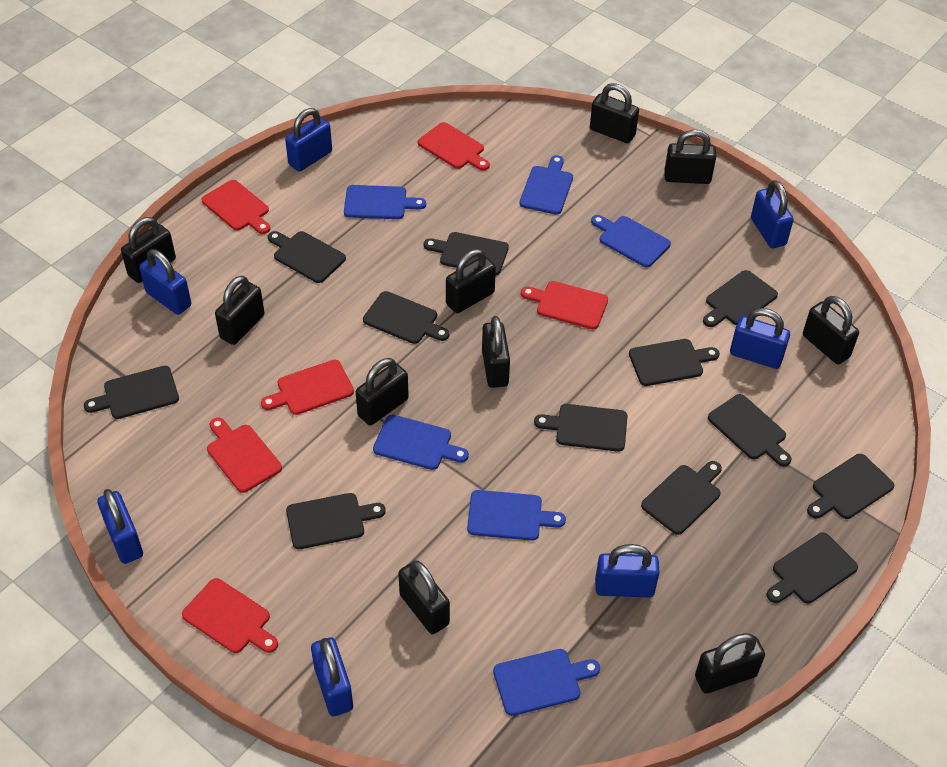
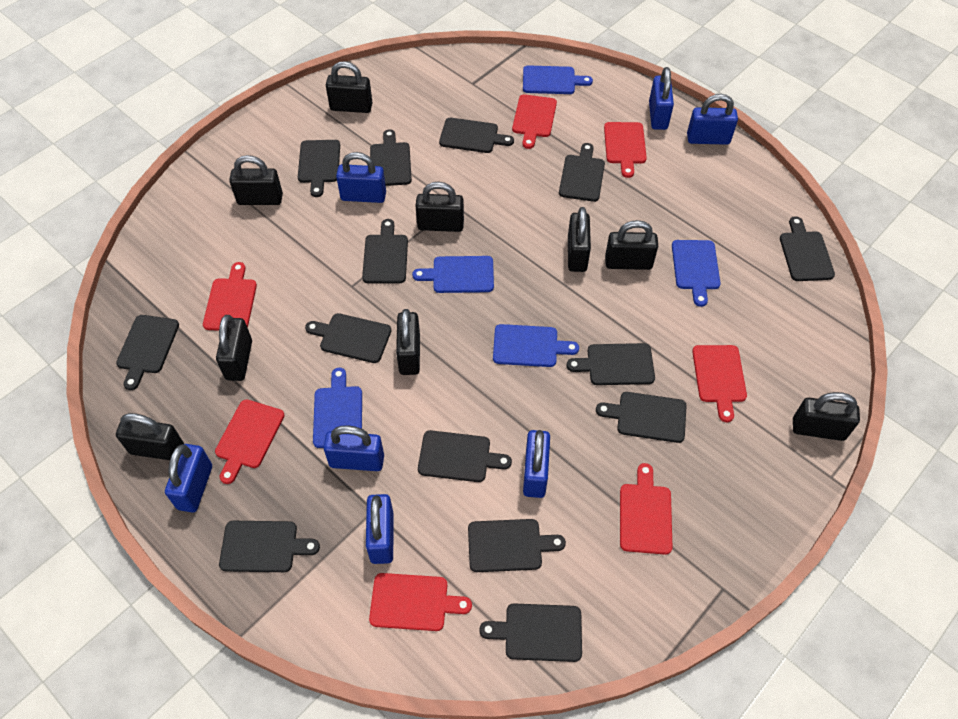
black cutting board: [84,366,179,419] [268,231,346,283] [286,493,386,549] [363,291,450,344] [424,232,509,276] [534,404,627,452] [629,339,720,386] [641,461,722,535] [703,270,778,327] [708,394,791,467] [766,533,858,604] [807,454,894,519] = 12 -> [116,315,179,390] [219,521,320,572] [298,140,340,197] [305,313,391,363] [362,219,408,283] [370,129,412,186] [418,430,512,482] [439,118,514,153] [468,519,566,572] [479,604,582,662] [559,143,605,202] [566,343,655,385] [596,392,686,443] [780,216,835,281] = 14
black padlock: [121,217,176,283] [215,276,265,345] [356,358,409,425] [398,561,450,634] [446,249,496,313] [482,316,510,388] [590,83,639,143] [664,129,716,184] [695,633,765,694] [803,296,859,364] = 10 -> [116,413,184,460] [216,315,252,381] [229,155,283,205] [326,61,373,113] [396,309,420,375] [416,182,464,232] [568,207,591,272] [605,220,658,270] [793,392,860,441] = 9
blue cutting board: [344,185,426,219] [373,415,469,470] [467,490,566,541] [493,649,600,716] [519,155,573,215] [591,215,671,267] = 6 -> [313,368,362,448] [412,256,494,293] [493,324,579,367] [523,65,593,94] [672,240,721,307] = 5
red cutting board: [182,578,278,653] [202,180,270,234] [207,418,282,493] [261,360,354,415] [418,122,490,171] [521,281,608,329] = 6 -> [203,262,257,331] [215,399,285,484] [369,573,472,631] [512,94,557,149] [604,122,647,178] [620,463,673,555] [692,345,747,422] = 7

